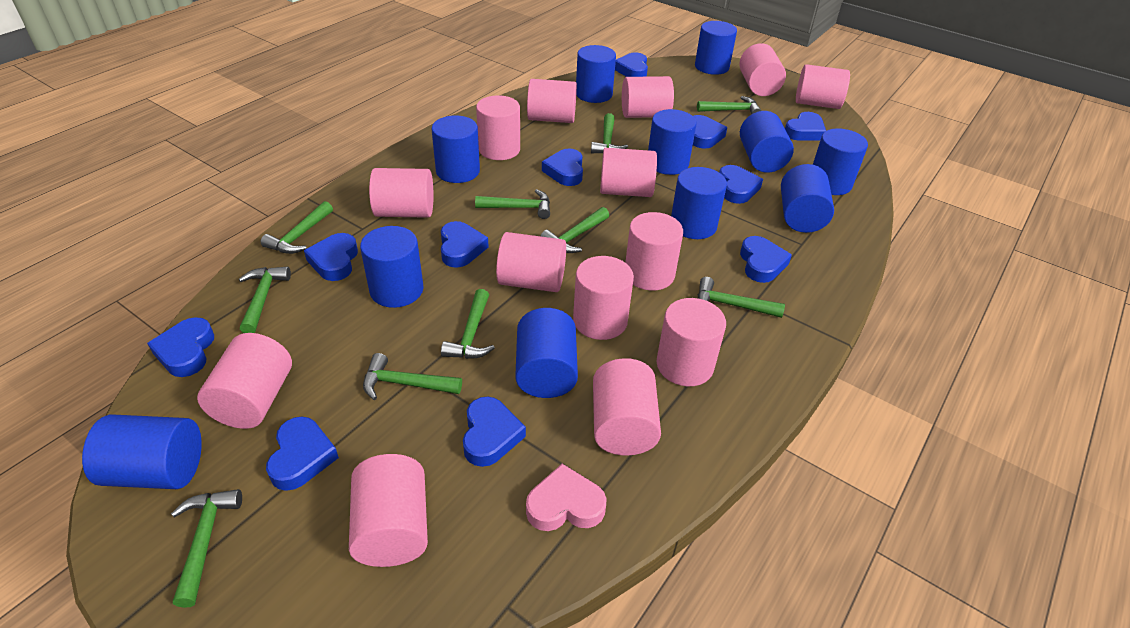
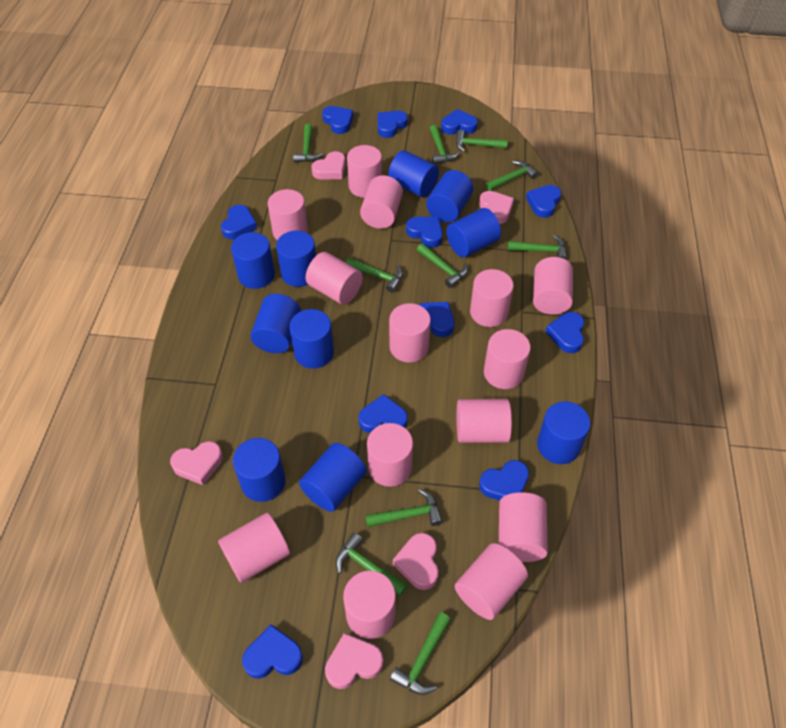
blue cylinder: [82,415,202,489] [360,226,423,308] [431,116,480,183] [515,308,578,398] [576,45,616,103] [648,109,696,175] [671,167,727,239] [695,21,737,75] [740,111,794,173] [781,164,834,233] [813,128,868,195] = 11 -> [231,232,275,289] [233,438,286,502] [251,294,301,353] [276,231,316,287] [290,309,334,369] [299,443,366,512] [388,150,439,197] [426,170,473,222] [446,208,501,257] [537,402,590,464] = 10
pink heart: [526,464,607,531] = 1 -> [170,441,223,485] [311,151,346,180] [325,633,383,689] [393,533,439,590] [479,191,514,224] = 5

